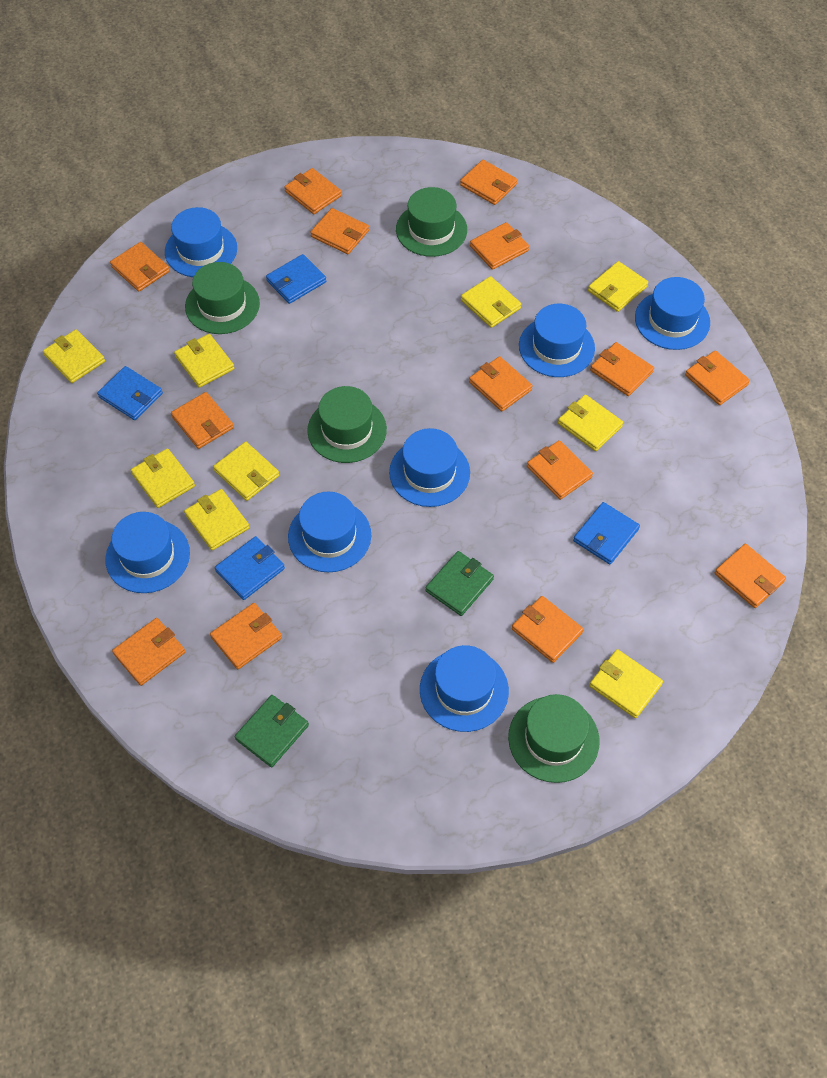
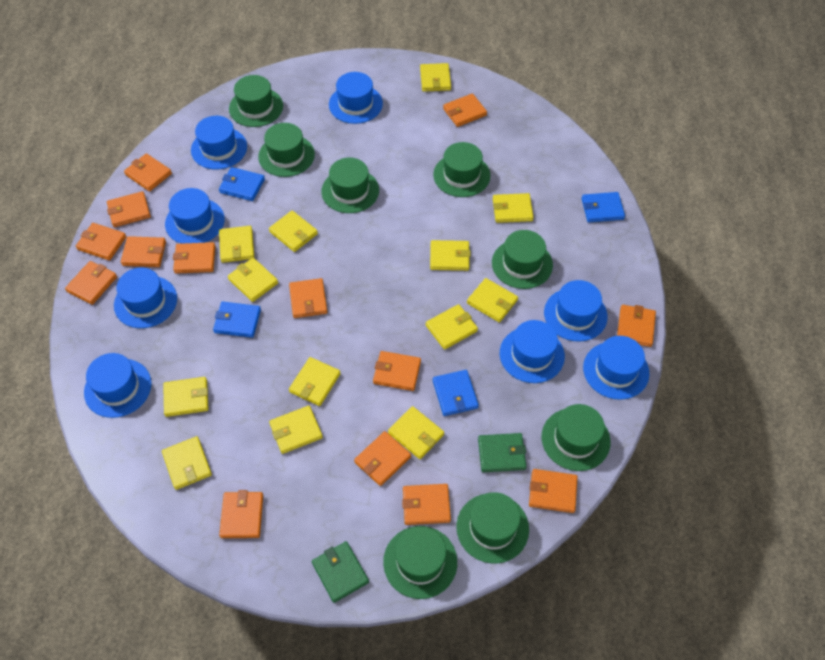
blue hat: [105,512,190,593] [165,207,237,277] [288,491,371,572] [389,428,470,507] [420,645,509,732] [519,304,595,377] [635,277,710,350] = 7 -> [84,353,152,418] [114,268,177,328] [165,188,225,244] [191,116,247,170] [329,72,383,124] [500,320,565,383] [544,280,608,342] [583,336,649,400] = 8
green hat: [185,262,260,334] [307,386,387,463] [396,187,467,257] [508,694,600,783] = 4 -> [229,75,283,127] [258,123,315,177] [321,158,379,213] [383,526,457,599] [433,142,491,197] [456,492,529,563] [492,230,553,289] [541,404,611,471] = 8
yellow wallet: [43,329,105,383] [131,448,195,508] [174,334,234,388] [184,489,250,550] [213,442,279,501] [461,276,521,328] [558,395,623,451] [588,261,648,312] [589,649,663,718] = 9 -> [162,436,212,490] [163,377,209,417] [219,226,254,263] [228,258,278,302] [269,211,318,252] [269,406,323,454] [289,357,341,406] [388,406,444,459] [420,63,451,92] [426,304,478,350] [430,240,471,271] [467,278,518,323] [493,193,534,223] = 13

